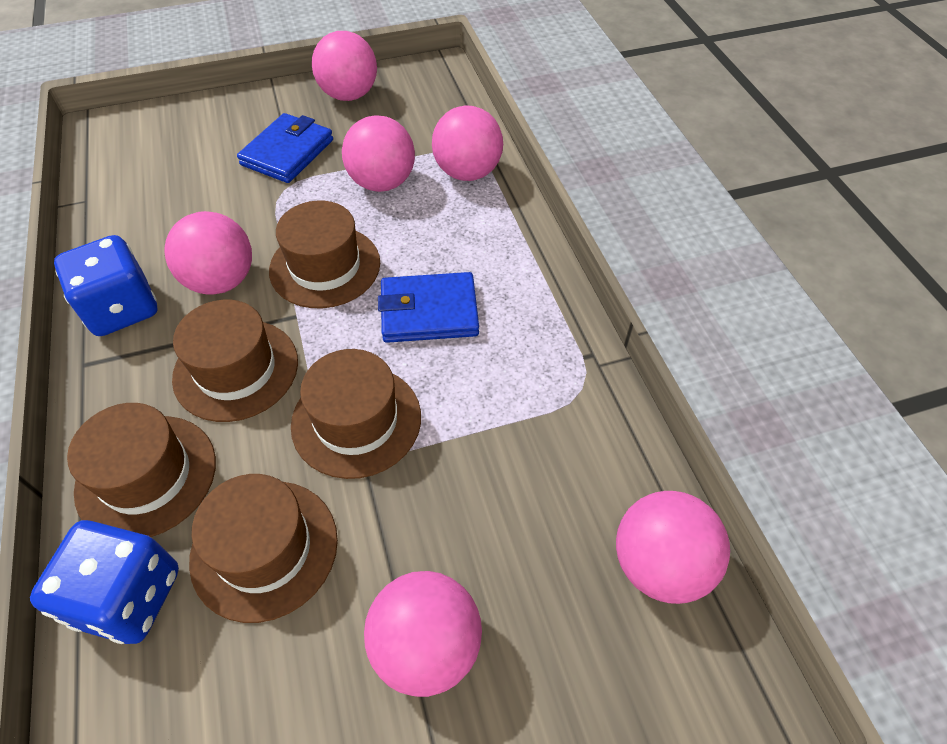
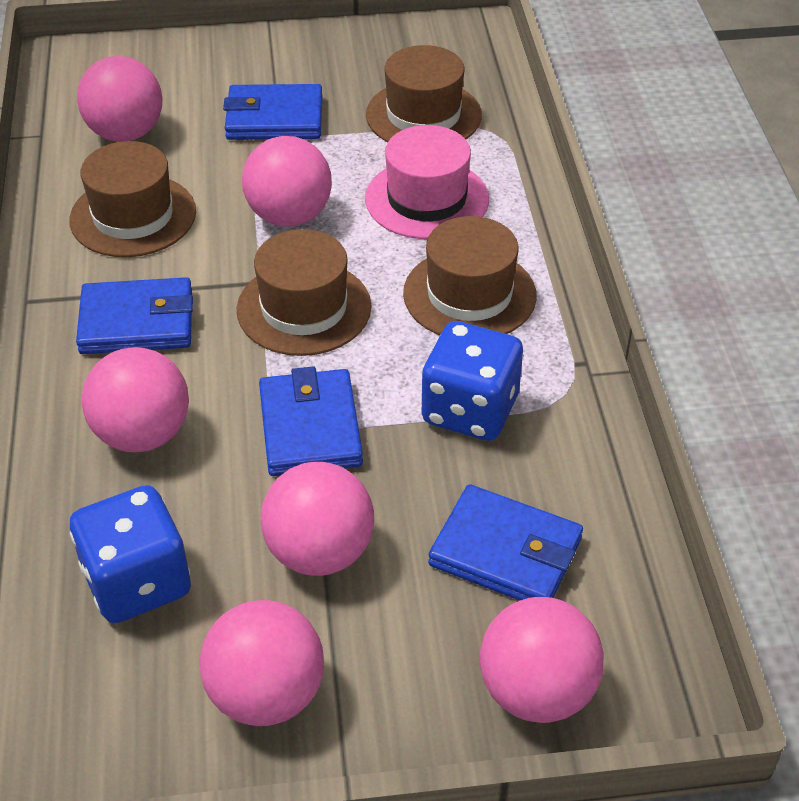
blue wallet: [237,113,333,183] [378,272,479,343] = 2 -> [76,277,193,354] [223,84,322,140] [259,366,363,476] [428,484,583,601] = 4
brown hat: [67,403,216,537] [172,300,298,422] [189,474,338,623] [269,200,380,308] [291,349,421,479] = 5 -> [69,141,196,257] [237,229,372,356] [366,45,482,142] [403,216,537,335] = 4
pink hat: none = 0 -> [365,125,489,239] = 1

